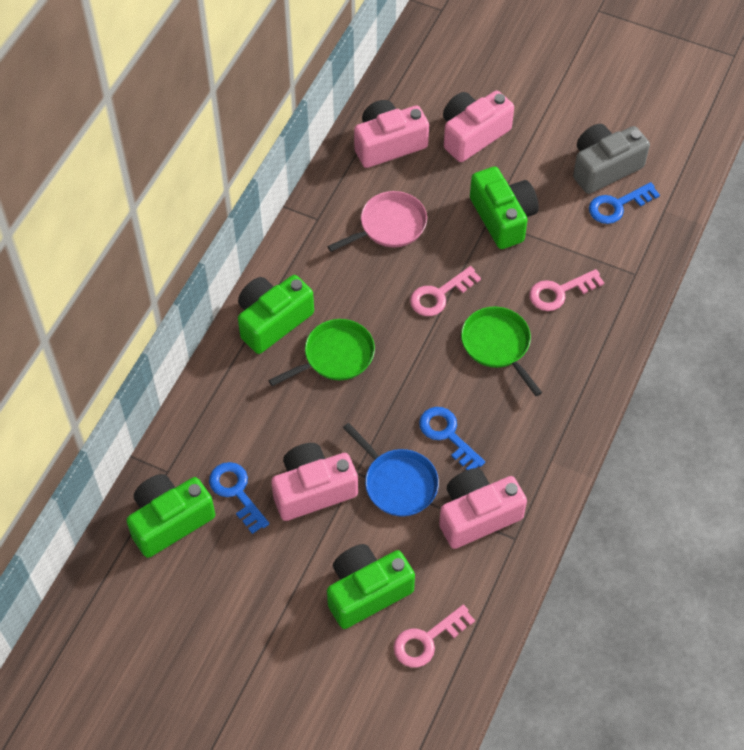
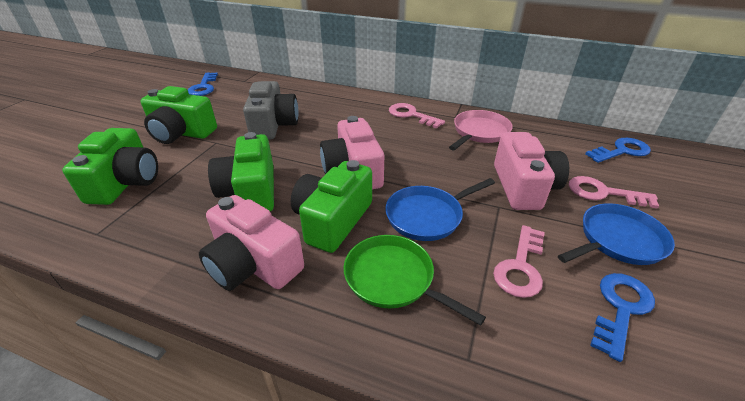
blue pan: [343,423,439,517] = 1 -> [385,178,495,241] [558,203,675,265] = 2
green pan: [268,319,375,386] [461,307,542,396] = 2 -> [343,235,486,326] = 1
pink camera: [271,443,358,521] [354,100,429,168] [439,468,527,549] [443,90,514,162] = 4 -> [199,195,304,291] [320,116,384,189] [494,132,569,210] = 3

